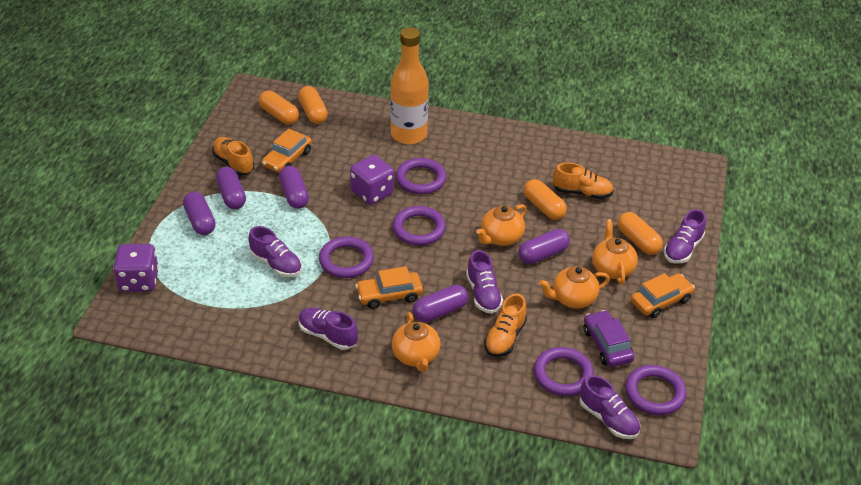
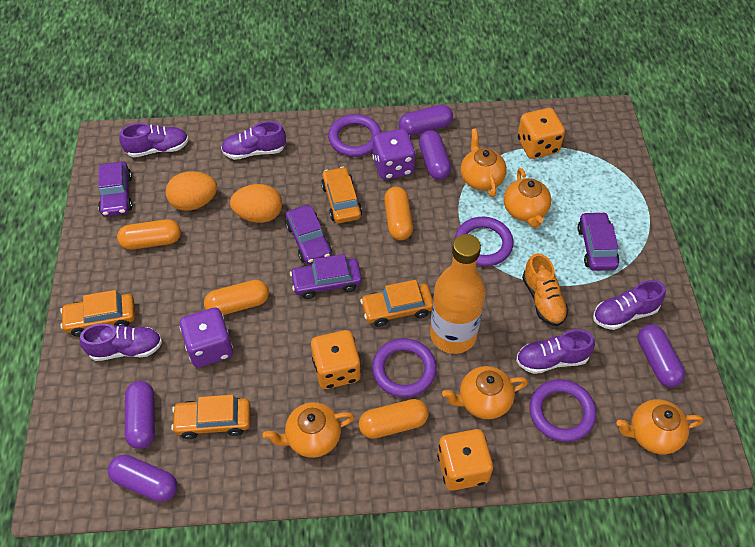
orange car: [262,129,312,173] [355,266,423,309] [631,273,695,318] = 3 -> [60,290,135,337] [171,395,250,439] [321,167,362,223] [360,280,433,327] = 4
orange dice: none = 0 -> [311,330,361,389] [437,429,493,491] [517,108,565,159] = 3
orange egg: none = 0 -> [166,171,217,211] [230,184,282,223] = 2
orange shoe: [212,137,254,175] [484,294,527,357] [553,163,614,199] = 3 -> [522,253,569,326] = 1
orange teapot: [392,312,441,372] [476,204,527,246] [539,266,610,308] [592,219,638,285] = 4 -> [263,402,355,458] [442,366,528,419] [461,128,507,197] [504,168,551,228] [616,399,704,454] = 5
purple car: [584,310,634,367] = 1 -> [98,161,132,217] [285,205,332,264] [290,254,362,299] [577,212,619,271] = 4
purple ring: [319,237,374,278] [392,206,446,245] [396,158,447,194] [534,347,594,396] [625,365,687,415] = 5 -> [328,114,382,157] [372,338,437,398] [455,217,514,266] [529,379,596,442] = 4

